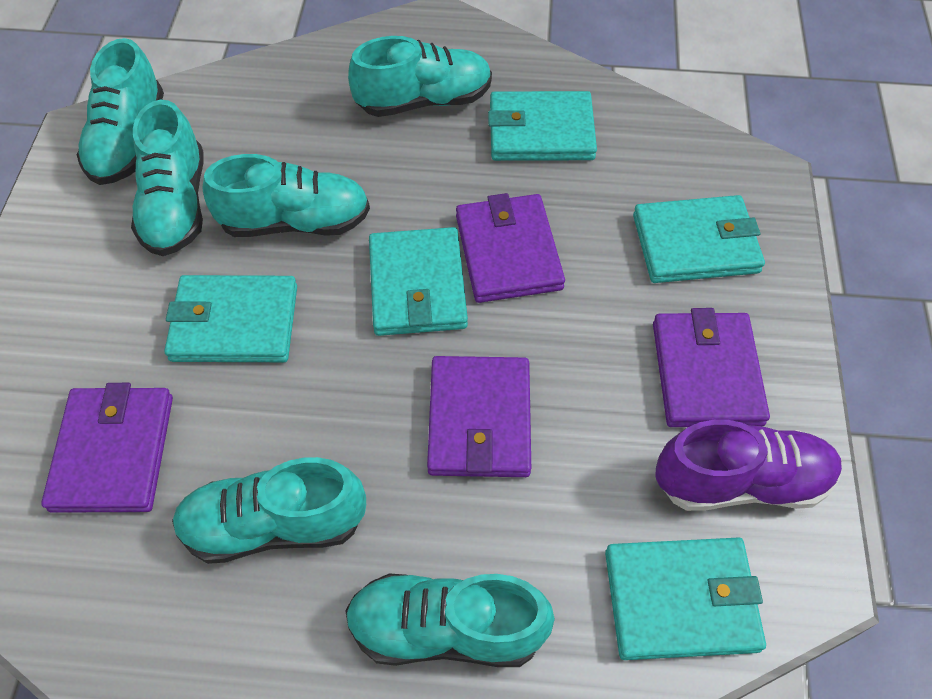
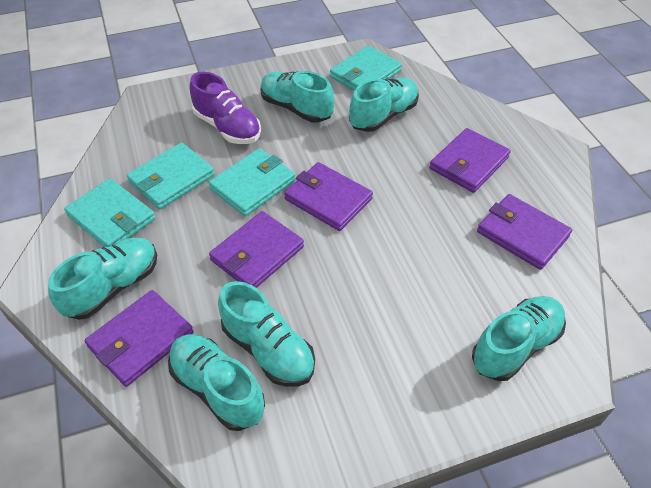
purple wallet: [41,383,173,513] [427,356,531,477] [456,193,565,303] [653,308,770,427] = 4 -> [85,290,194,387] [209,211,304,288] [284,162,373,231] [429,128,511,193] [477,194,572,270] = 5
turquoise wallet: [164,275,297,362] [369,227,468,336] [488,91,597,161] [605,537,766,660] [633,195,765,283] = 5 -> [64,178,156,247] [127,143,215,209] [208,148,296,216] [330,45,402,91] = 4

